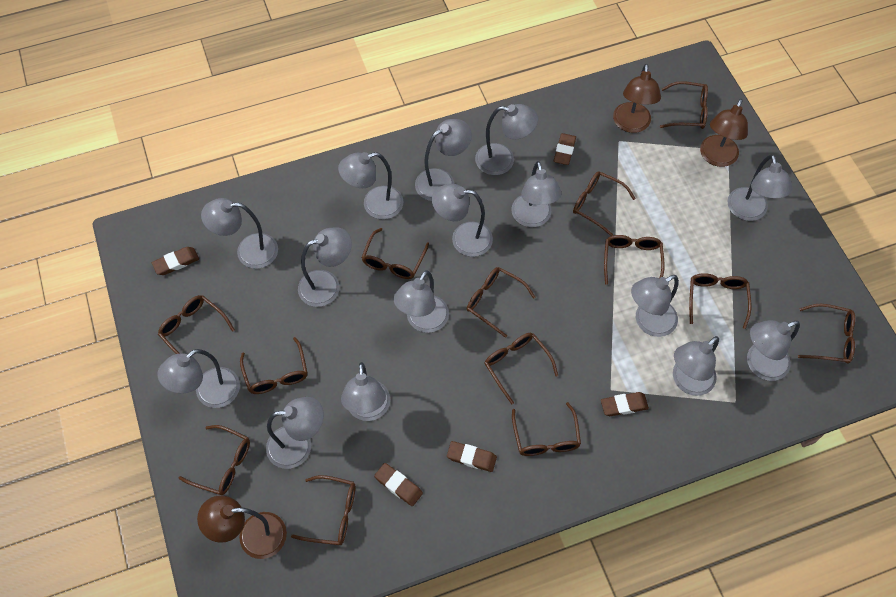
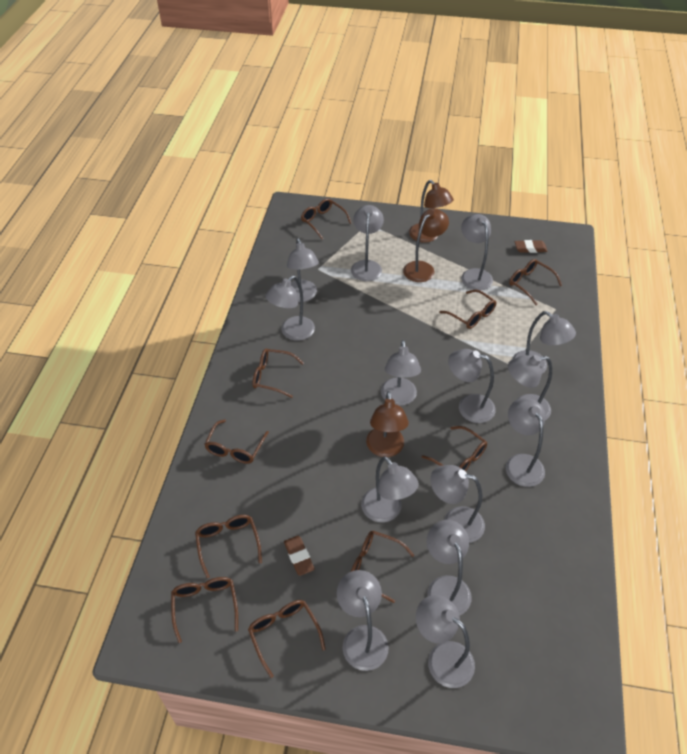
brown eraser: [152,247,199,275] [374,463,423,506] [447,441,497,472] [554,133,576,165] [601,392,649,416] = 5 -> [284,536,315,576] [515,240,548,253] = 2
brown glasses: [158,295,235,354] [179,425,250,495] [240,337,308,394] [291,475,355,545] [361,228,429,279] [467,267,536,338] [484,333,558,404] [512,402,581,456] [573,171,636,236] [604,235,664,285] [660,81,708,129] [689,273,751,329] [798,304,855,364] = 13 -> [171,577,238,643] [195,515,262,578] [204,419,269,464] [248,600,326,678] [253,349,304,398] [301,198,352,239] [351,531,414,603] [422,426,487,472] [439,290,496,329] [509,259,562,305] = 10
grey lamp: [158,349,240,408] [201,198,278,269] [266,397,324,469] [298,227,352,307] [338,152,404,219] [341,362,390,421] [394,270,449,333] [415,119,472,201] [432,184,493,257] [475,104,538,175] [511,161,562,227] [631,275,679,337] [673,336,719,396] [727,154,793,221] [747,320,800,381] = 15 -> [265,276,315,341] [287,238,319,302] [337,570,389,671] [351,205,384,281] [361,456,419,522] [381,340,421,406] [416,595,475,688] [427,520,471,616] [430,465,485,543] [448,349,496,423] [461,214,493,290] [506,398,545,487] [508,355,552,420] [512,311,576,374] = 14

